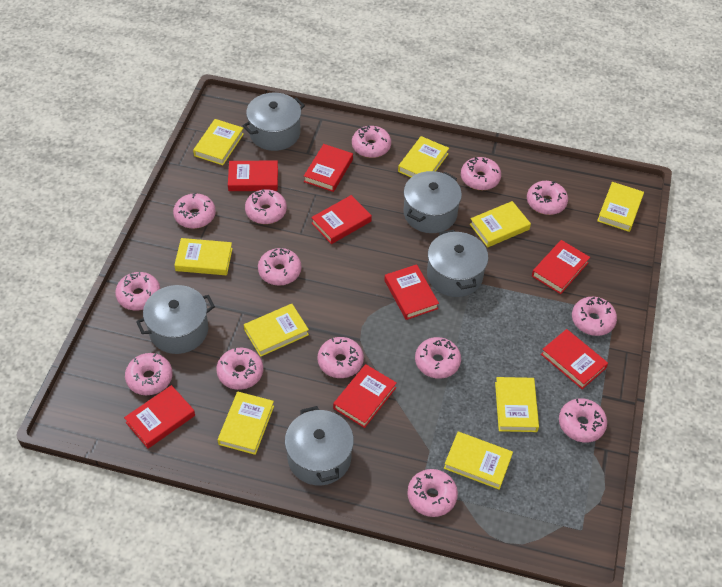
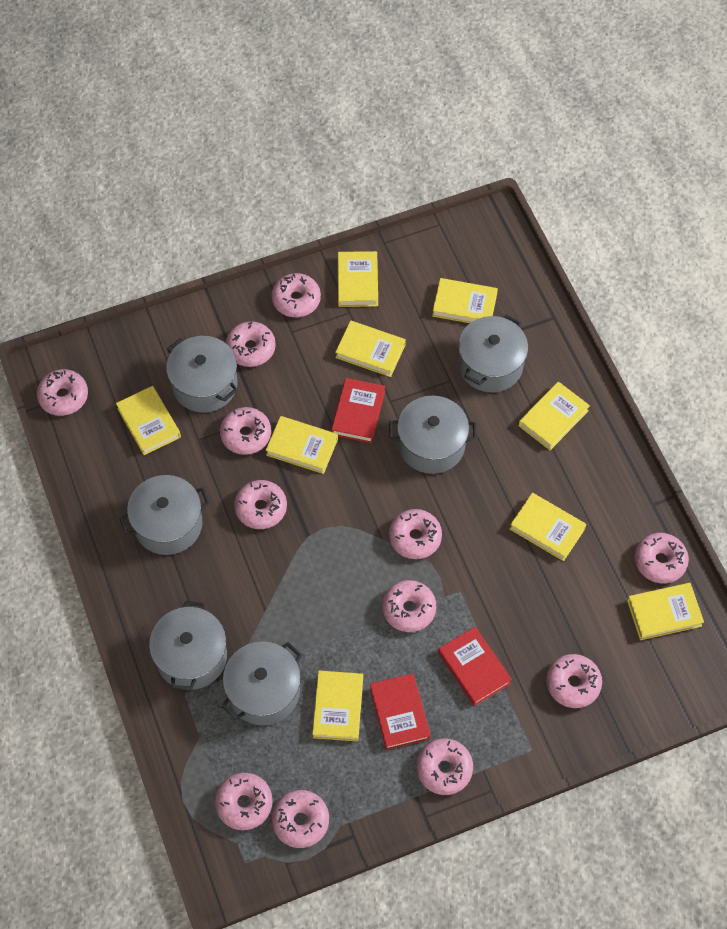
grey pot: [136,285,215,354] [243,93,305,151] [285,406,354,486] [403,171,462,233] [427,230,488,297] = 5 -> [120,475,210,555] [149,601,227,691] [166,336,238,413] [222,642,302,726] [389,396,477,474] [458,315,528,393] = 6
pink donut: [115,272,160,310] [125,353,173,395] [173,193,216,229] [216,348,263,390] [245,189,287,224] [258,248,301,286] [318,337,364,378] [352,125,391,158] [407,469,458,517] [415,337,461,379] [461,157,501,190] [527,181,568,215] [559,398,607,443] [572,297,617,336] = 14 -> [37,369,88,416] [215,773,273,830] [220,407,271,455] [226,321,276,367] [234,480,287,529] [272,273,321,317] [272,790,329,848] [382,580,436,632] [389,509,442,559] [417,738,473,795] [546,654,602,708] [635,533,689,583] = 12
red book: [124,385,195,448] [228,161,278,191] [304,144,353,192] [311,195,372,244] [333,364,397,428] [384,264,439,320] [532,240,590,294] [541,329,608,389] = 8 -> [331,378,385,443] [370,674,431,750] [438,627,512,706] = 3

